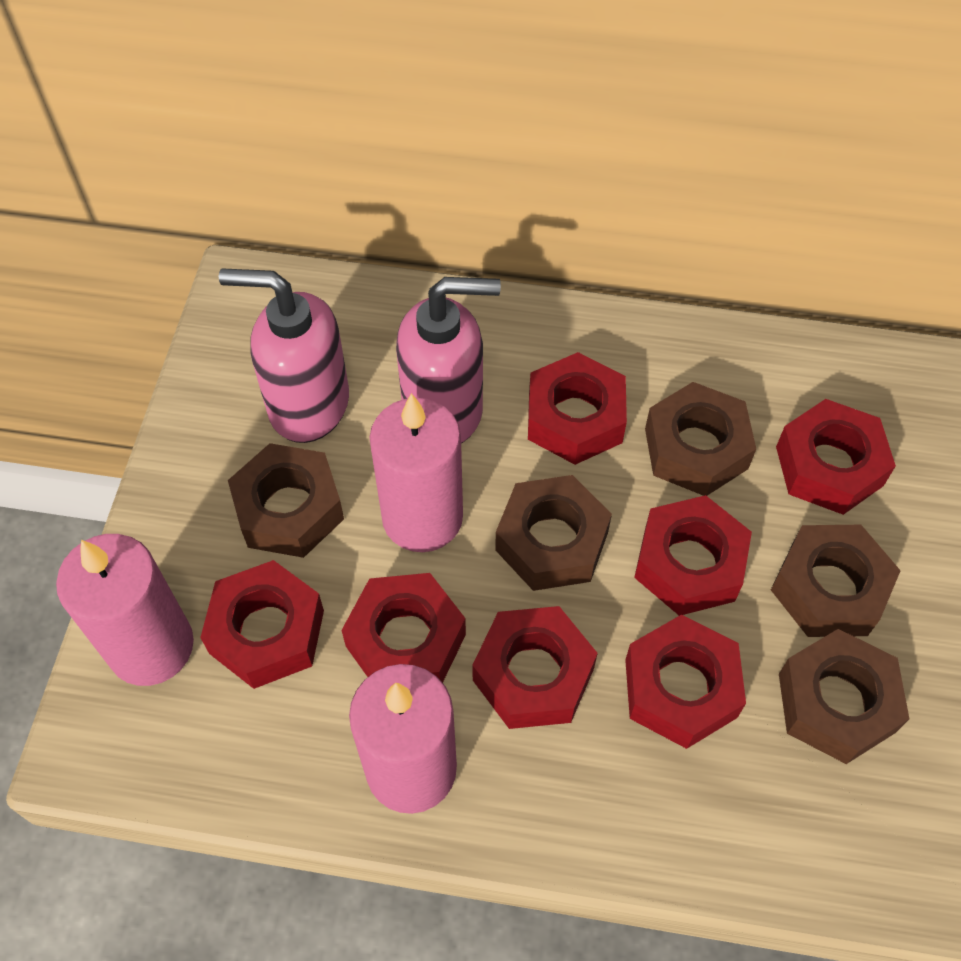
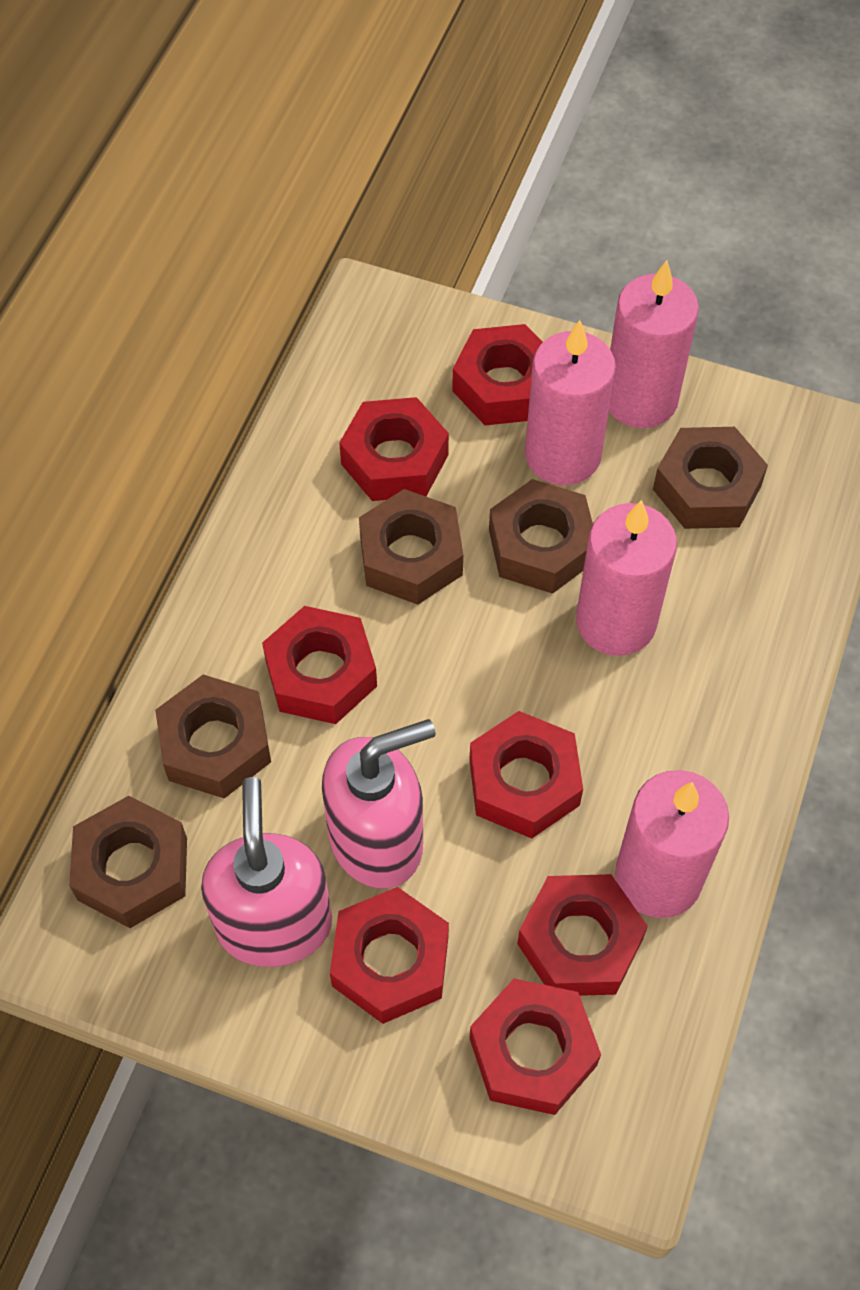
pink candle: [56,534,194,686] [349,664,457,814] [369,393,463,552] = 3 -> [525,320,616,485] [576,500,677,656] [609,260,699,428] [615,770,729,918] = 4

